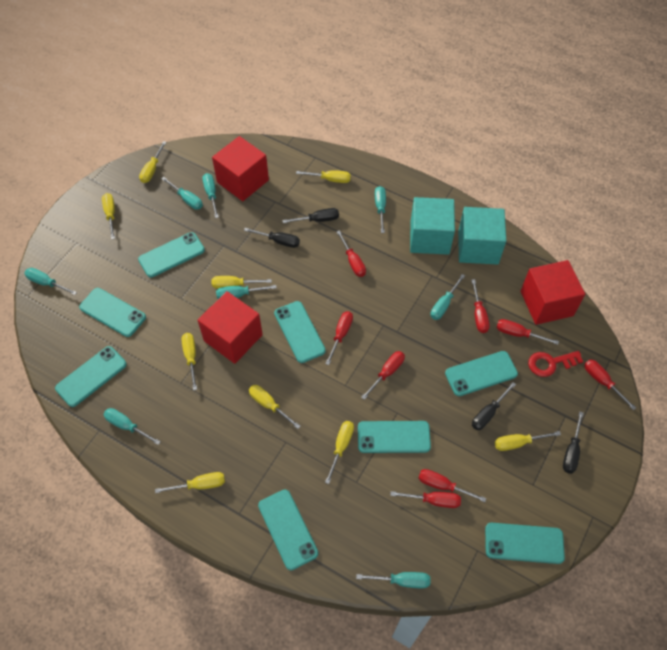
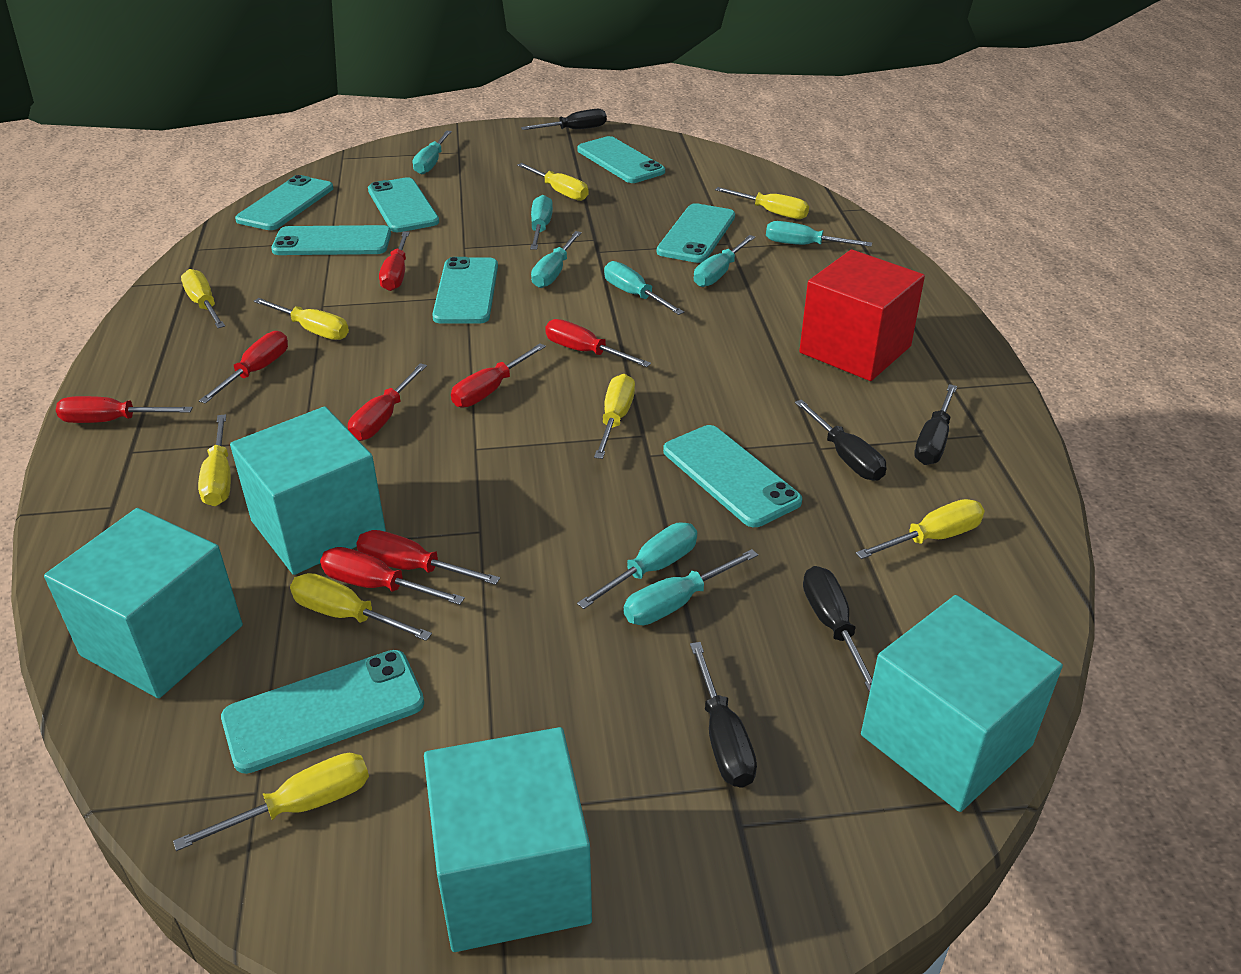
black screwdriver: [244,228,300,248] [282,208,339,223] [472,382,516,430] [563,412,584,474] = 4 -> [521,109,607,130] [690,642,757,788] [795,399,886,481] [803,566,872,693] [914,384,957,465] = 5
red cube: [198,291,263,364] [212,136,269,201] [521,260,585,325] = 3 -> [799,249,925,381] = 1
red key: [528,351,583,377] = 1 -> none = 0
turquoise cube: [410,197,455,255] [458,207,506,265] = 2 -> [44,508,243,698] [230,406,386,575] [424,727,592,952] [861,595,1063,812] = 4

